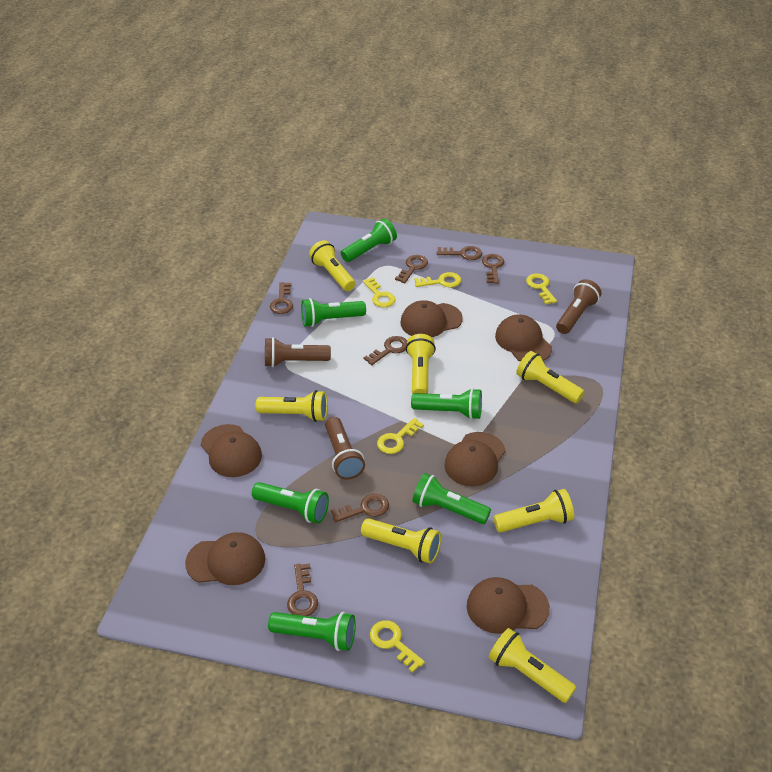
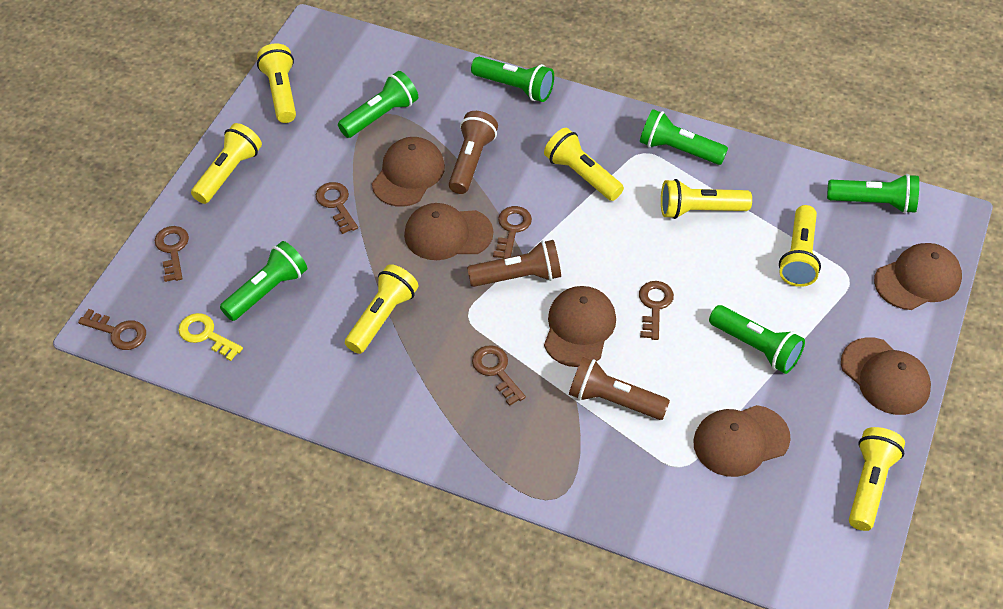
brown key: [270,282,293,314] [287,563,318,616] [331,494,389,522] [364,336,407,365] [395,255,428,283] [437,246,482,260] [482,254,504,284] = 7 -> [78,309,146,350] [155,226,189,282] [316,182,358,234] [472,345,526,406] [493,206,532,258] [639,281,674,340] = 6
yellow key: [363,277,396,307] [370,620,425,673] [377,418,424,454] [414,272,461,288] [526,273,557,304] = 5 -> [178,313,243,361] = 1

